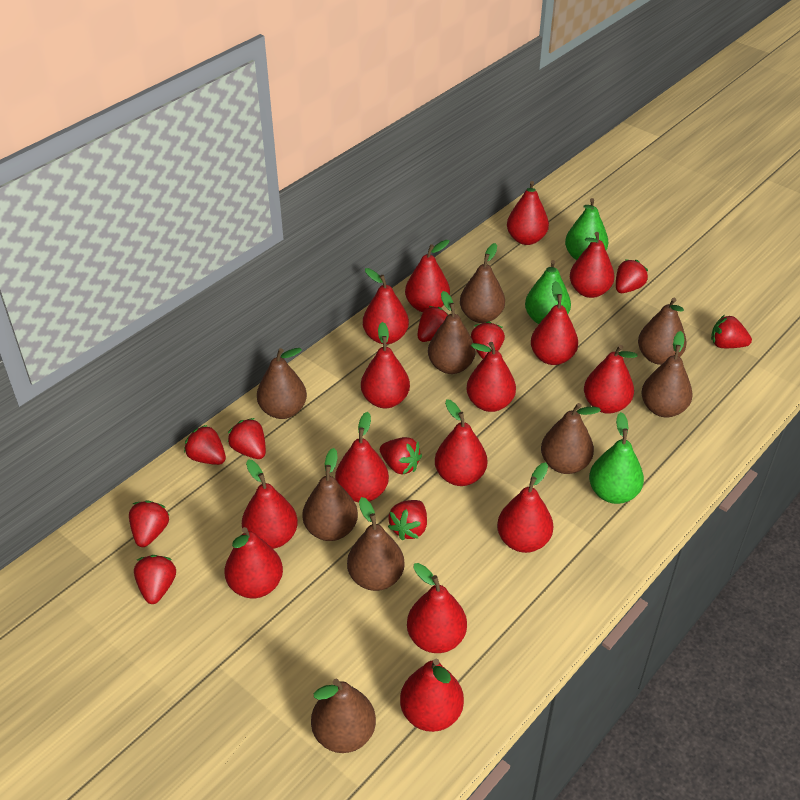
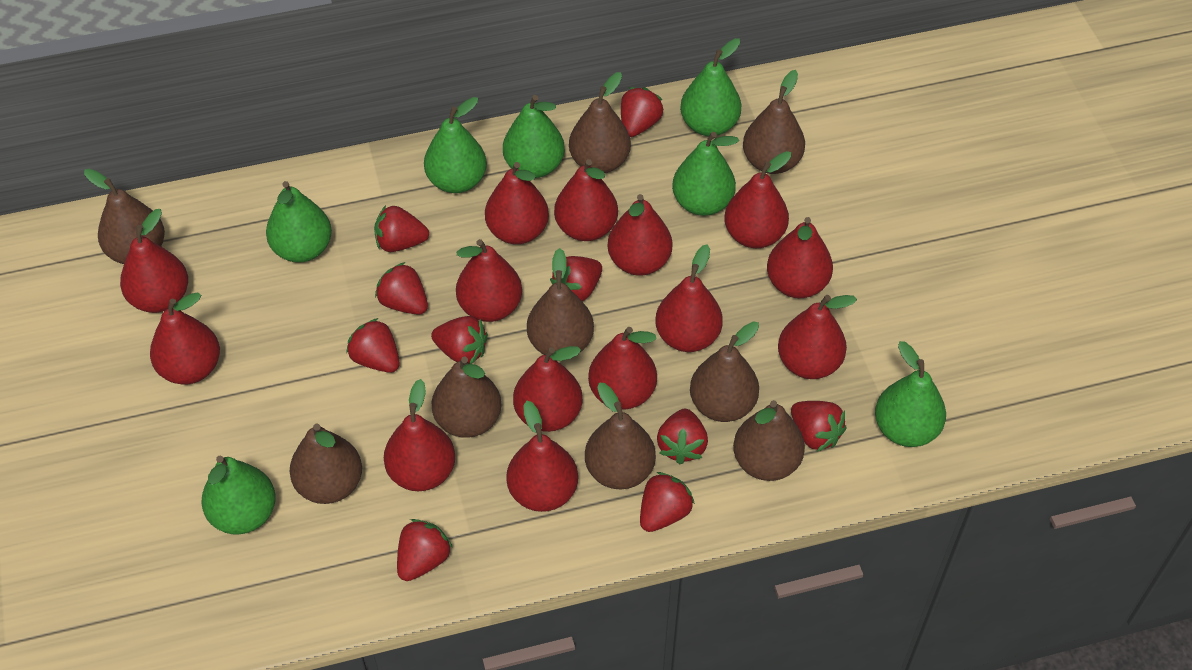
green pear: [525,260,571,324] [565,198,608,260] [589,412,644,504] = 3 -> [201,455,276,534] [266,181,332,263] [424,97,487,193] [503,95,565,178] [672,132,739,216] [680,38,741,136] [875,341,946,447] = 7
red pear: [225,527,283,598] [242,459,298,549] [335,412,389,502] [361,322,410,408] [363,268,409,344] [400,659,464,732] [405,240,450,312] [407,563,467,653] [435,399,487,486] [466,342,516,412] [497,463,553,553] [507,181,549,245] [531,281,578,365] [570,232,614,298] [584,345,637,414] = 15 -> [120,209,188,313] [150,292,220,384] [384,379,455,491] [456,239,522,322] [485,162,549,244] [506,401,578,512] [513,346,583,432] [554,159,618,241] [588,327,657,410] [608,194,672,276] [655,244,723,352] [724,151,791,248] [767,217,833,298] [778,295,857,379] = 14

